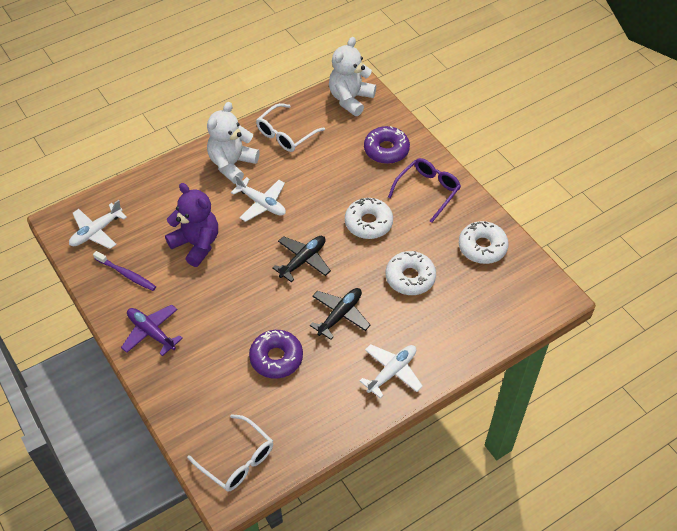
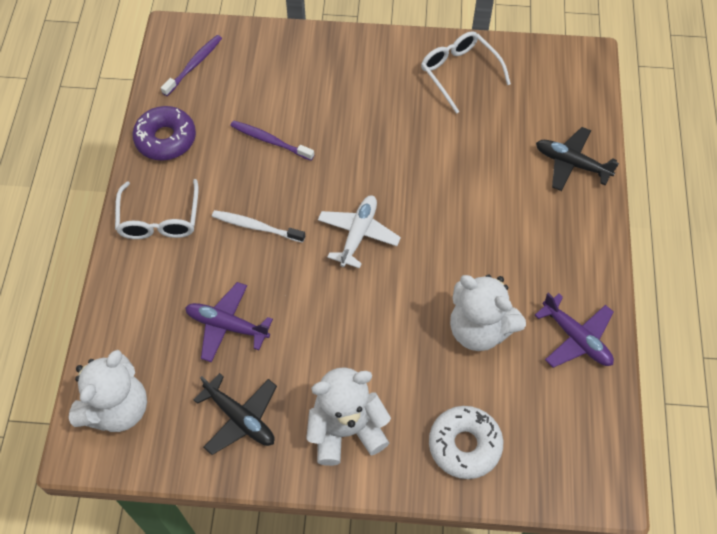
purple donut: [249,330,303,379] [364,126,410,164] = 2 -> [133,106,196,161] = 1
purple glasses: [388,158,461,223] = 1 -> none = 0
purple plane: [121,305,183,356] = 1 -> [185,282,273,363] [535,293,614,368] = 2
purple teddy bear: [165,183,218,267] = 1 -> none = 0
purple toothbrush: [93,251,156,291] = 1 -> [161,35,222,96] [230,121,314,161] = 2
white donut: [345,198,393,239] [386,251,436,295] [459,221,509,264] = 3 -> [429,406,503,479] = 1
white plane: [69,200,127,249] [231,175,286,222] [360,344,423,398] = 3 -> [318,196,401,269] = 1
white teddy bear: [207,102,260,184] [329,37,376,116] = 2 -> [69,350,147,432] [306,367,391,466] [450,274,526,351] = 3
white toothbrush: none = 0 -> [212,210,305,243] = 1

